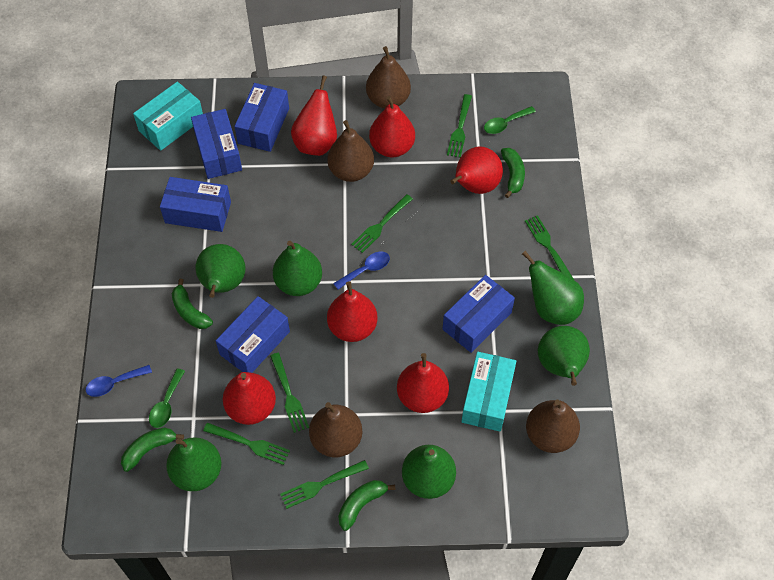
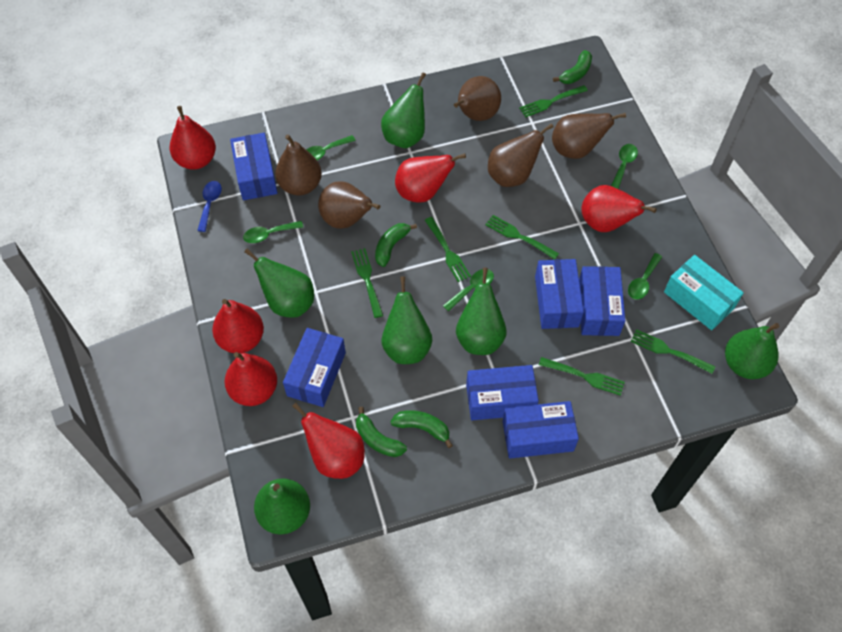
blue box: [160,177,231,232] [191,109,242,179] [216,296,290,373] [234,83,289,152] [443,275,515,353] = 5 -> [230,133,278,200] [283,328,346,407] [466,365,539,420] [502,401,579,459] [535,259,584,329] [579,266,625,336] = 6
blue spoon: [86,365,152,397] [333,252,390,290] = 2 -> [197,181,222,232] = 1
brown pear: [309,402,362,457] [327,120,374,182] [366,46,411,109] [526,400,580,453] = 4 -> [275,135,322,196] [318,181,380,229] [454,76,501,121] [488,123,554,187] [552,113,626,159] = 5
green spoon: [149,368,185,428] [484,106,536,134] = 2 -> [243,221,303,243] [306,135,356,160] [443,269,494,311] [611,144,638,189] [628,253,662,300] = 5
turquoise box: [133,82,203,151] [461,352,516,432] = 2 -> [664,255,744,330] = 1

